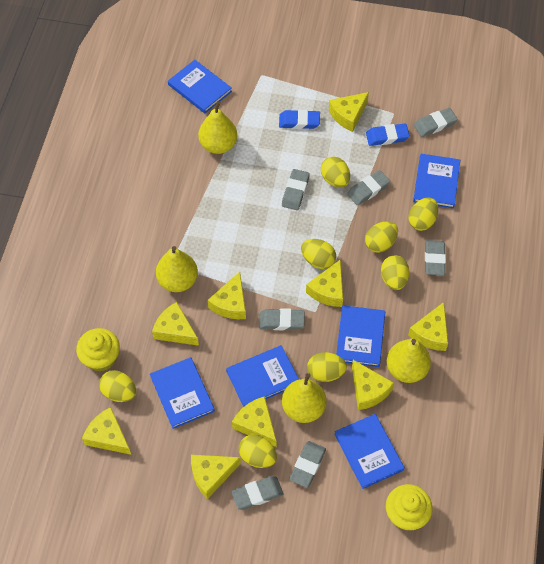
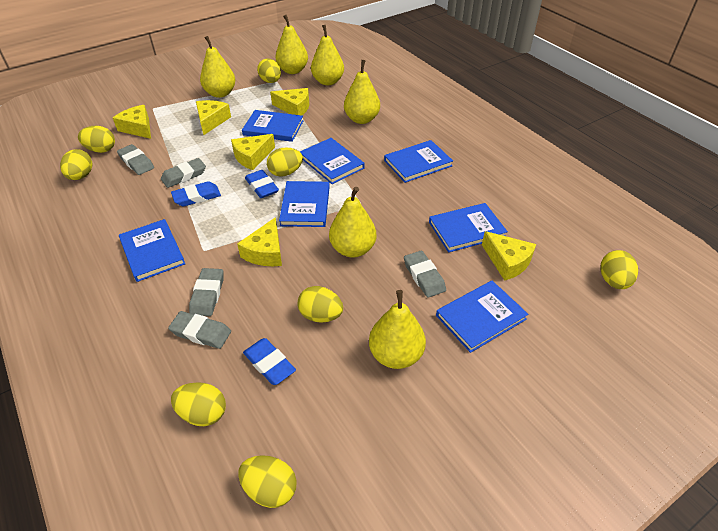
blue book: [150,357,215,429] [168,60,232,113] [226,345,299,407] [334,414,405,489] [336,305,385,367] [413,154,460,209] = 6 -> [119,219,185,282] [242,110,303,142] [279,181,330,227] [300,138,365,184] [384,140,453,183] [429,203,508,253] [436,281,528,353] = 7
blue eraser: [279,110,320,129] [366,124,410,146] = 2 -> [171,181,221,207] [243,338,296,385] [245,170,279,198] = 3
grey eraser: [231,476,284,510] [259,308,305,330] [282,169,310,210] [289,441,326,488] [347,170,390,206] [414,108,458,137] [425,240,446,275] = 7 -> [117,144,154,175] [161,158,206,188] [168,311,231,349] [189,268,224,316] [404,251,446,298] = 5
yellow cheese: [82,407,131,455] [152,302,199,346] [191,455,241,499] [208,272,246,319] [232,396,276,447] [306,259,343,307] [329,92,369,132] [352,360,394,410] [408,302,448,351] = 9 -> [113,105,151,139] [196,100,231,135] [231,134,275,170] [237,217,282,266] [270,88,309,115] [482,231,536,281] = 6
yellow cupcake: [76,328,120,372] [386,484,433,530] = 2 -> none = 0
yellow pear: [156,246,198,292] [198,101,237,154] [282,373,327,423] [387,339,431,383] = 4 -> [200,36,235,98] [276,15,308,74] [311,25,344,85] [329,187,376,258] [344,60,380,124] [369,290,426,369] = 6

